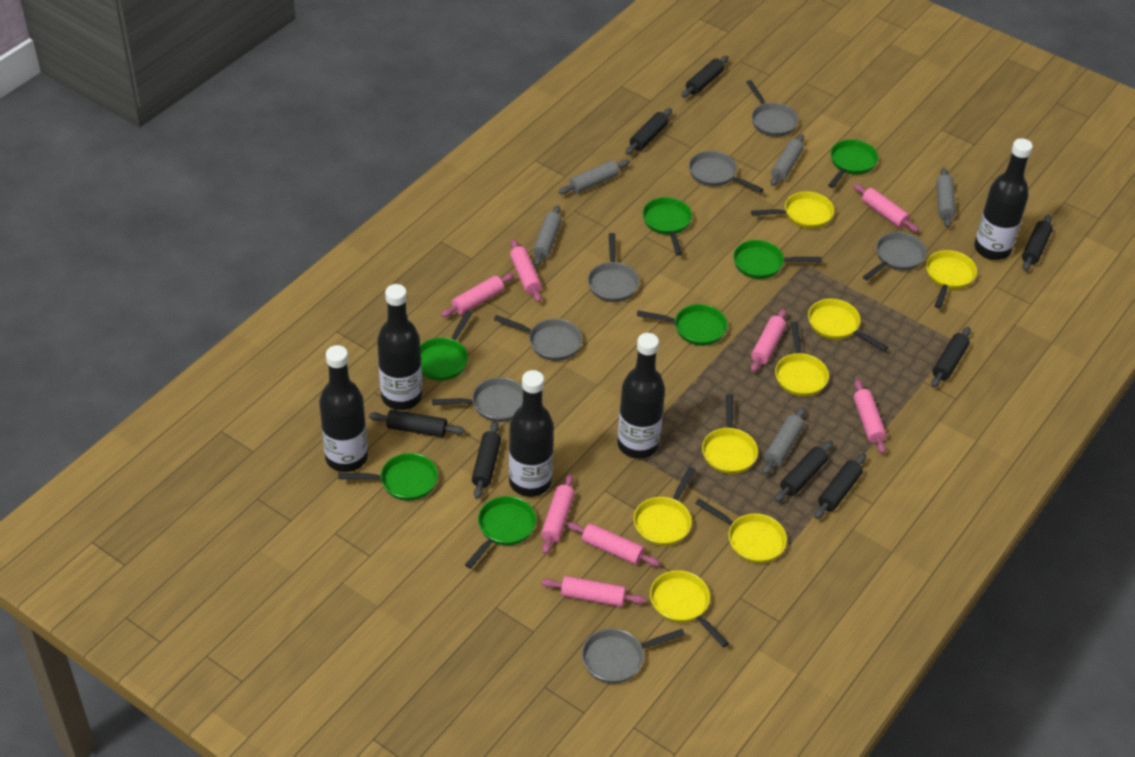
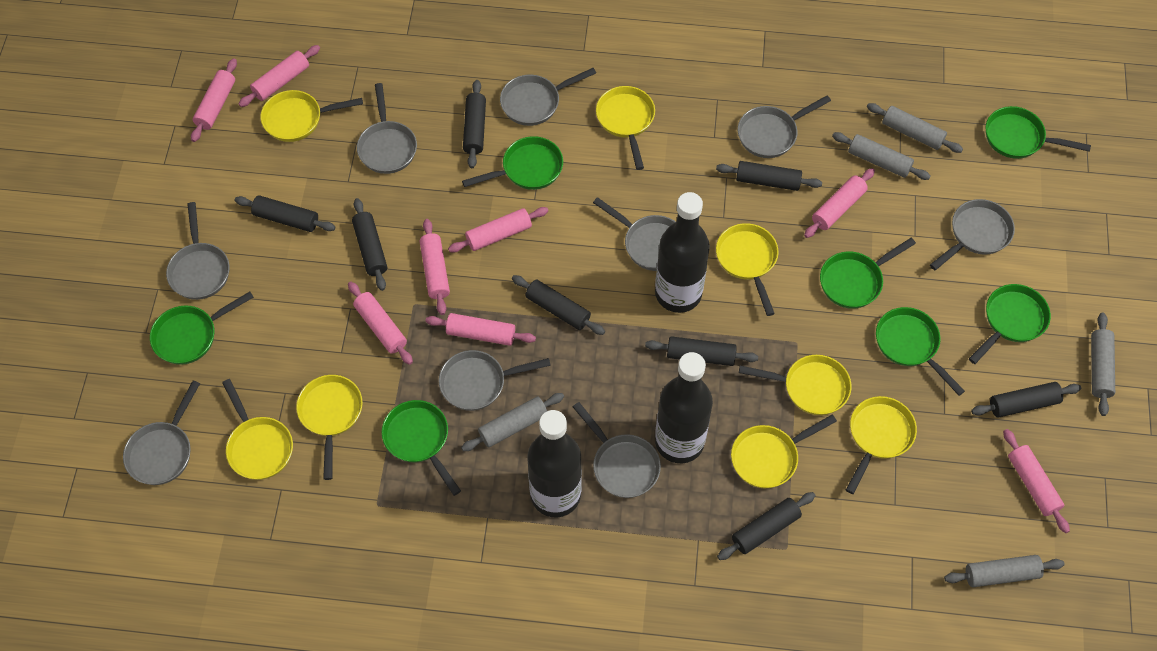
black bottle: [319,345,368,472] [377,284,422,410] [509,370,554,497] [617,333,665,459] [974,138,1033,260] = 5 -> [527,410,582,517] [655,192,710,313] [655,352,713,463] = 3
grey pan: [432,377,523,422] [494,315,582,361] [582,629,685,684] [588,233,639,302] [689,151,763,193] [746,80,798,137] [863,232,927,280] = 7 -> [123,381,200,485] [166,202,230,300] [357,83,417,174] [439,350,551,411] [500,68,596,126] [573,402,661,498] [593,197,676,271] [738,96,831,158] [930,199,1015,270] = 9

